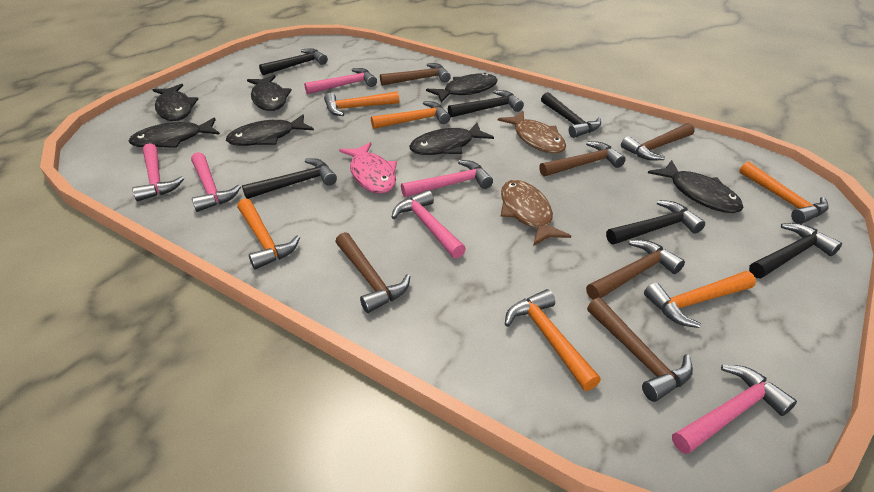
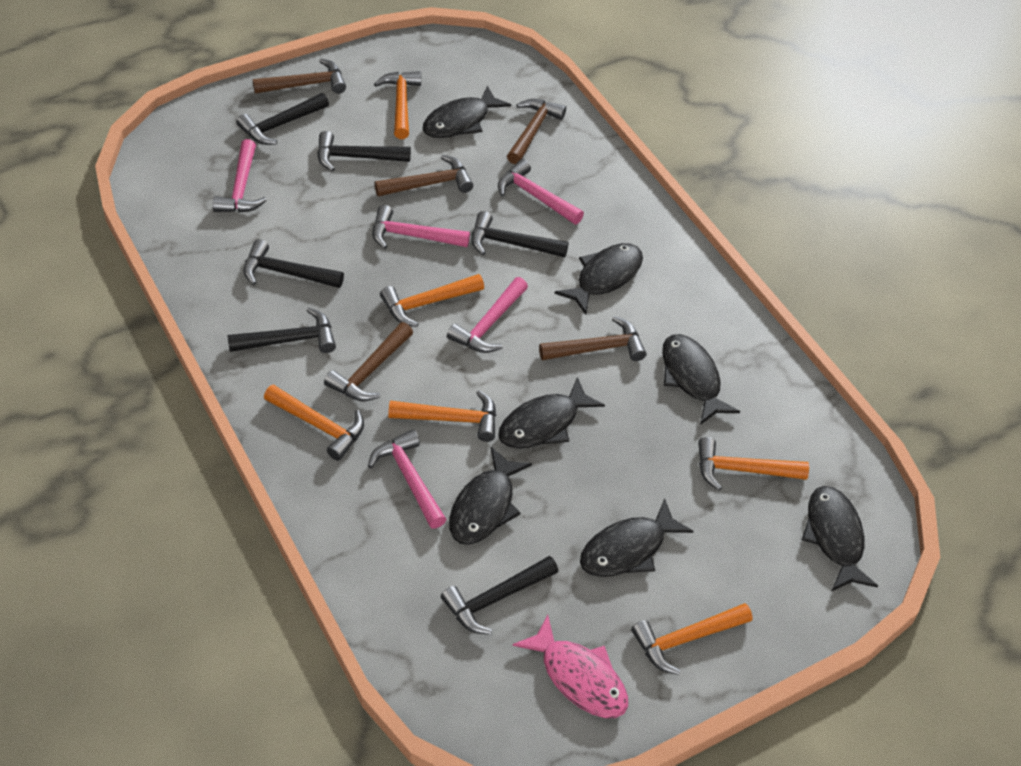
brown fish: [498,111,566,154] [500,180,571,246] = 2 -> none = 0
brown hammer: [335,232,410,313] [380,63,451,86] [539,141,626,177] [586,240,685,300] [587,298,693,402] [621,123,695,161] = 6 -> [253,59,346,94] [324,322,413,401] [375,155,473,196] [507,99,566,164] [539,316,647,361] = 5
pink hammer: [132,143,184,201] [191,152,241,212] [304,68,377,94] [391,190,466,259] [401,160,493,197] [672,365,797,454] = 6 -> [213,139,267,213] [368,430,447,529] [372,205,470,249] [447,277,528,353] [498,159,584,225] = 5

